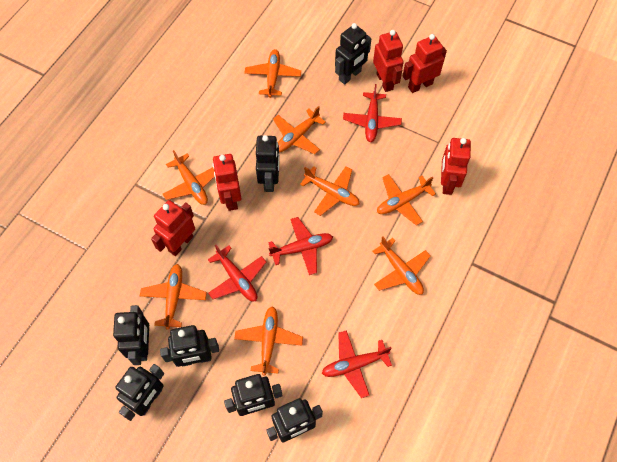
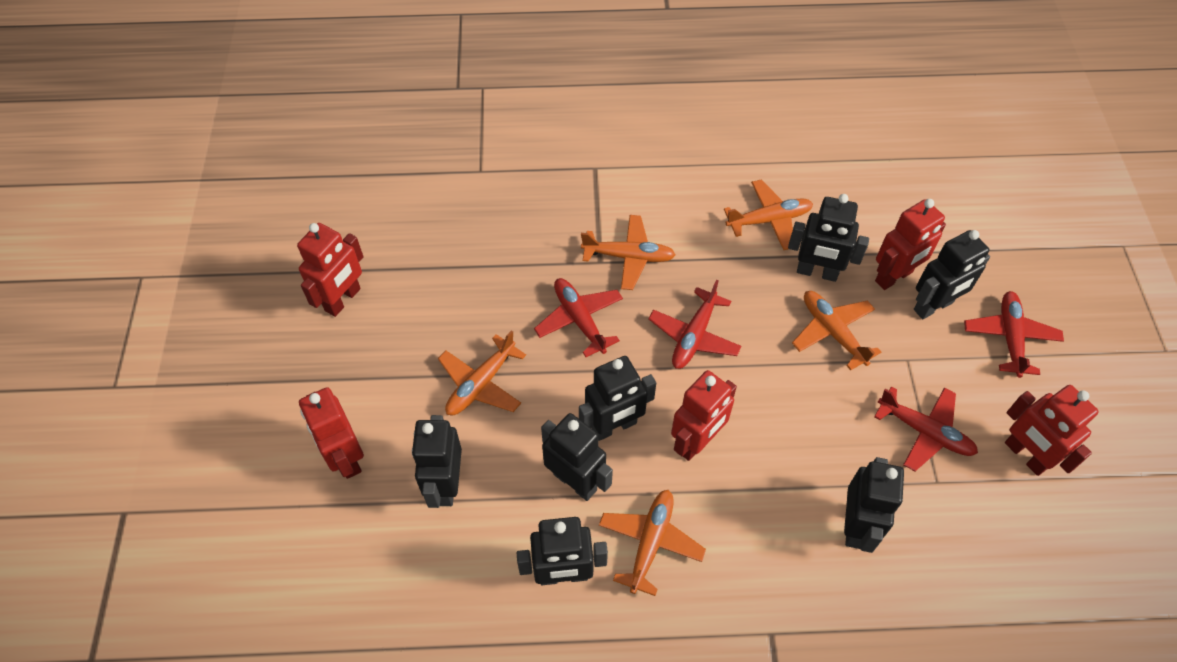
orange plane: [140,264,207,330] [163,150,215,205] [234,306,303,376] [245,49,301,98] [273,106,326,154] [300,166,359,216] [373,237,431,295] [377,174,436,225] = 8 -> [438,330,526,415] [581,215,676,290] [599,490,706,596] [724,179,813,250] [792,291,881,370] = 5

